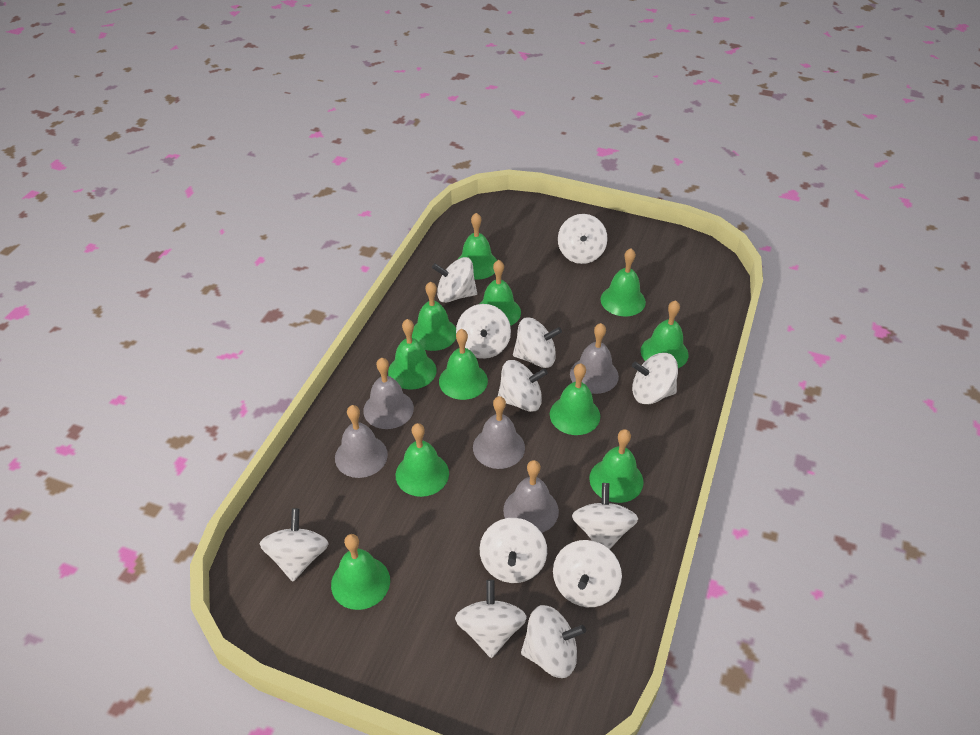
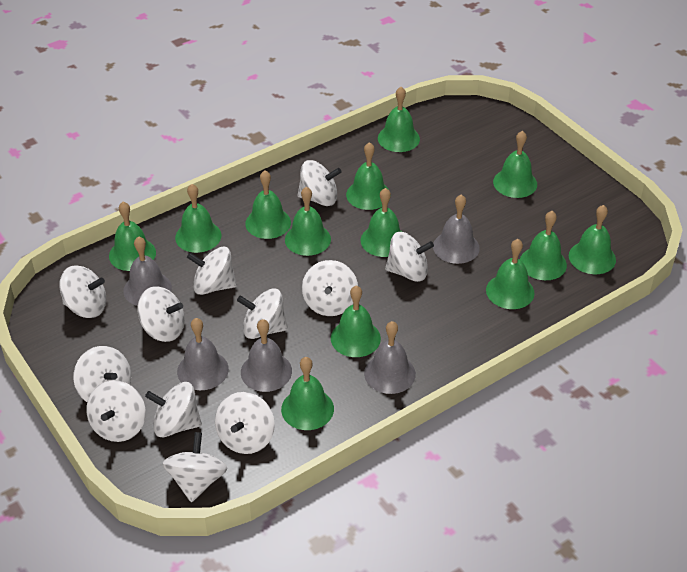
green bell: [331,534,390,610] [388,319,437,390] [396,423,449,497] [412,281,456,351] [439,329,488,400] [457,213,497,280] [480,260,521,326] [550,363,600,435] [589,429,643,503] [601,248,646,316] [641,300,688,368] = 11 -> [109,202,156,271] [175,184,221,253] [245,171,291,239] [281,357,334,430] [285,187,331,256] [331,286,381,357] [346,142,391,210] [361,188,402,257] [378,87,420,152] [486,239,534,309] [493,131,537,198] [520,211,567,280] [569,205,616,274] = 13

